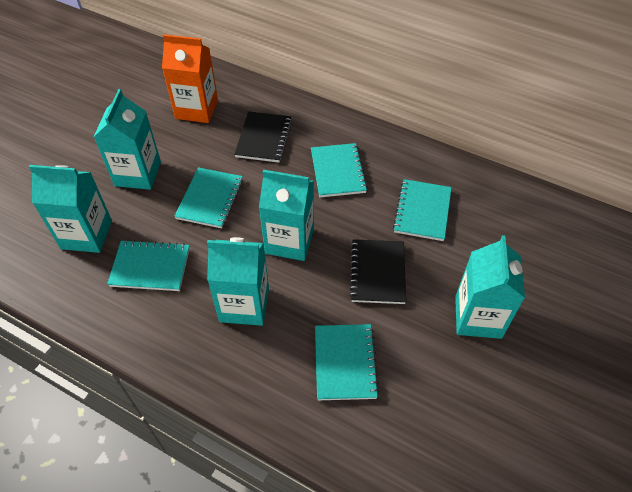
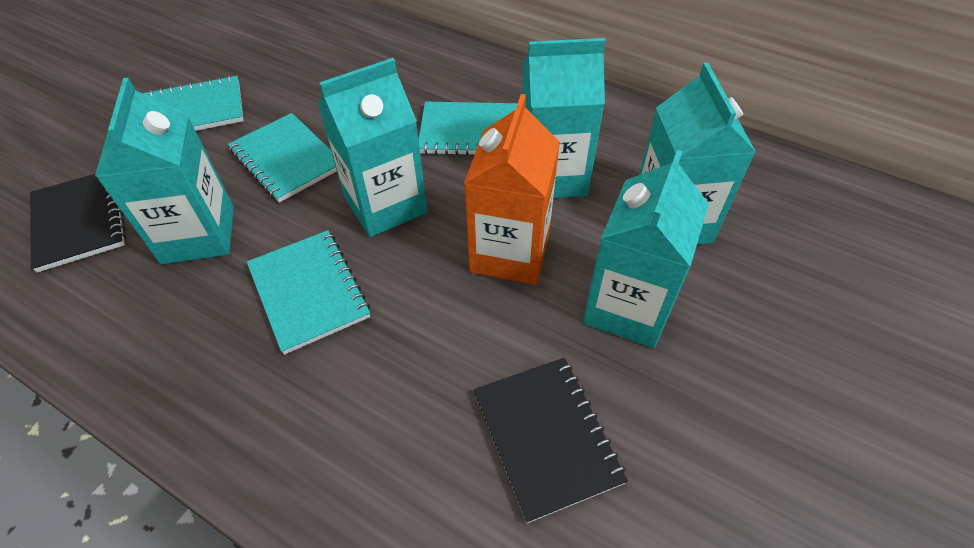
turquoise notebook: [107,240,190,291] [174,167,243,228] [311,143,368,197] [315,324,379,400] [393,179,452,241] = 5 -> [144,75,244,131] [228,113,337,203] [247,230,370,355] [419,102,518,156] = 4

